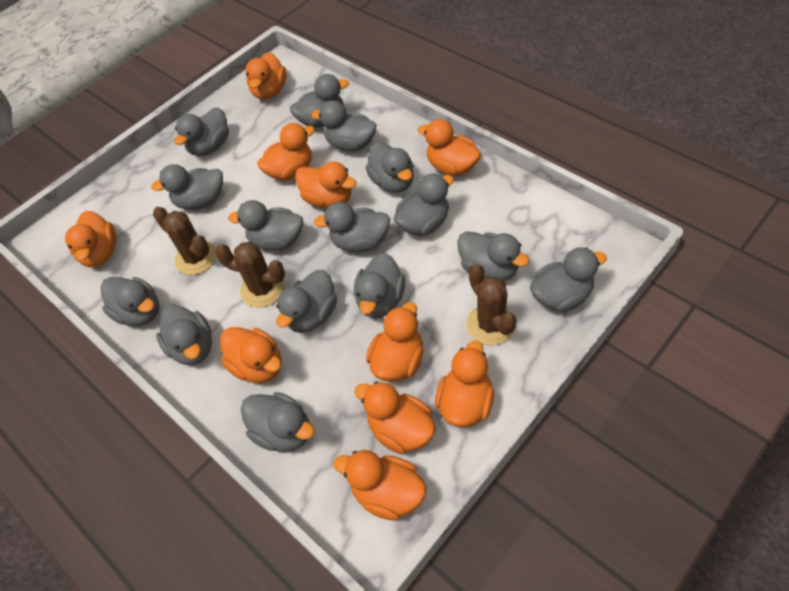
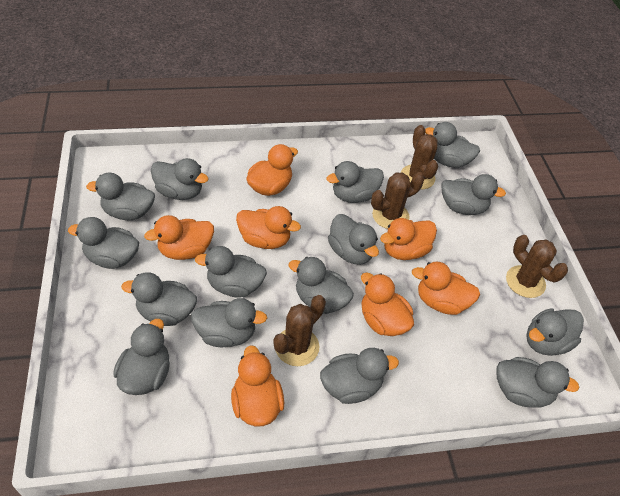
brown cactus: [153,207,217,275] [215,242,285,308] [466,263,517,346] = 3 -> [274,295,326,366] [371,172,424,229] [401,125,438,190] [506,235,568,298] = 4
orange duck: [65,211,116,267] [220,327,282,383] [245,52,287,100] [257,123,315,181] [295,161,357,208] [333,450,426,521] [355,381,436,454] [366,302,424,382] [418,119,481,176] [435,341,494,427] = 10 -> [144,215,214,260] [231,345,284,426] [236,206,301,249] [246,144,298,196] [361,273,414,336] [380,218,437,260] [412,262,480,315] = 7

